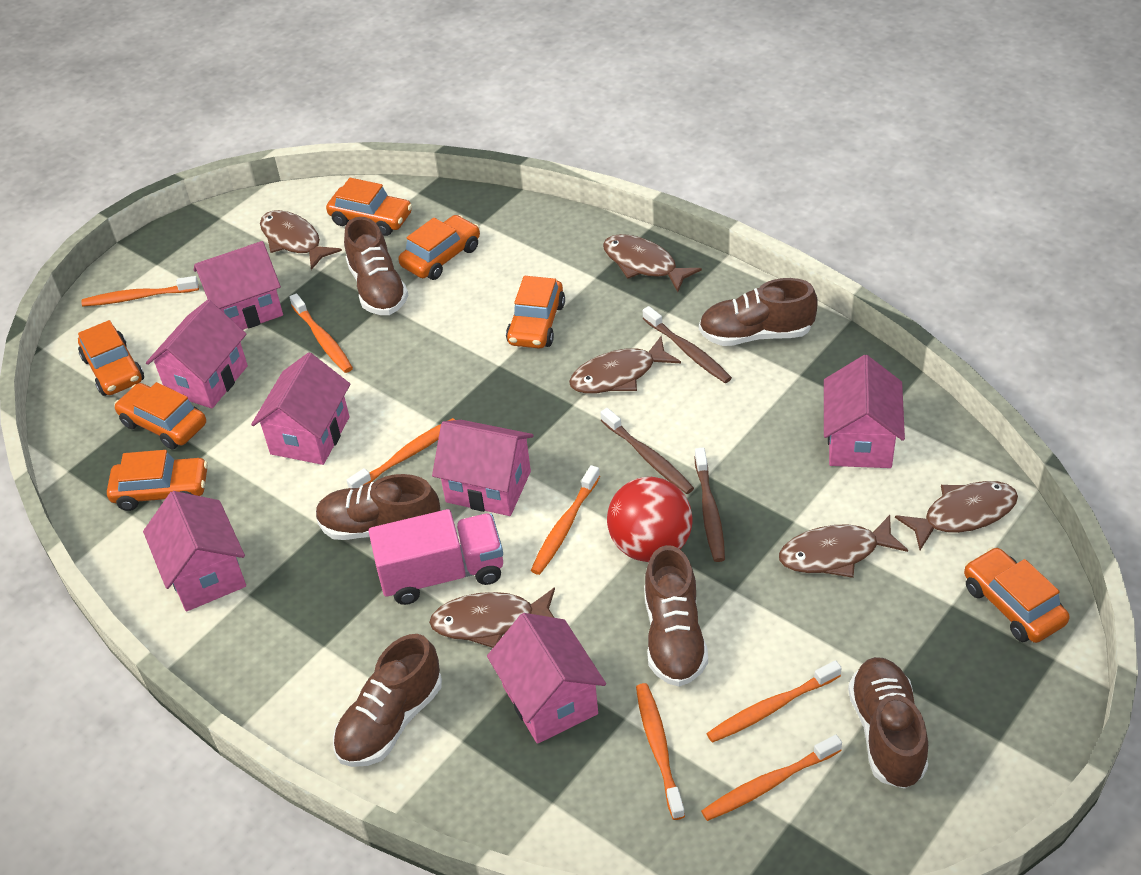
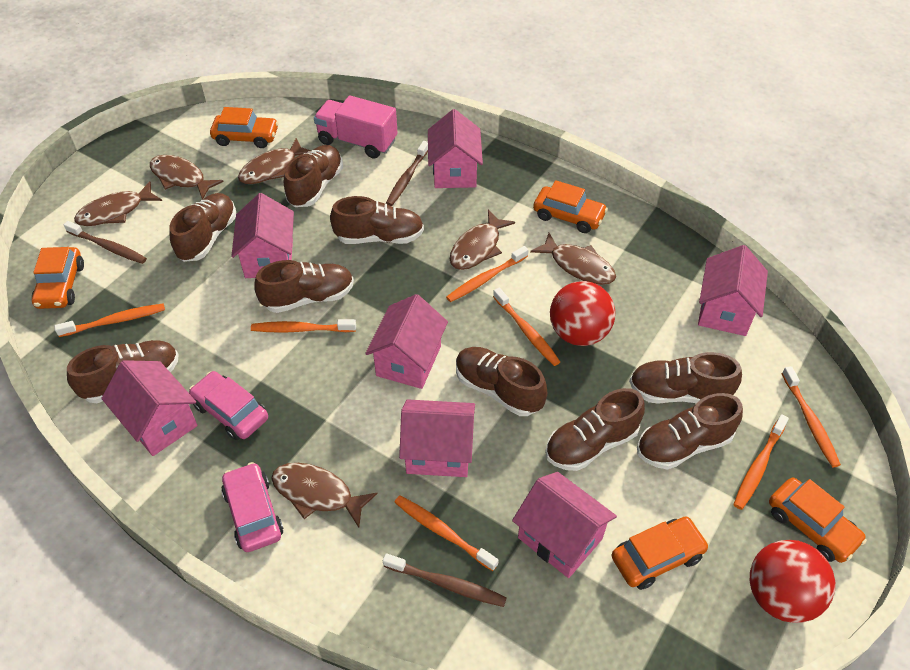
brown shoe: [316,474,440,540] [333,634,442,767] [344,217,409,315] [644,545,708,686] [699,278,818,346] [848,657,928,789] = 6 -> [67,340,179,403] [169,193,236,262] [254,260,354,313] [284,145,343,207] [330,196,424,244] [456,347,547,416] [545,388,645,471] [629,352,742,404] [637,393,743,470] = 9
orange car: [78,320,144,396] [107,450,208,511] [114,382,206,449] [326,178,412,236] [399,215,480,280] [506,276,565,349] [964,547,1070,643] = 7 -> [32,247,84,309] [210,107,278,148] [533,180,608,233] [612,516,709,590] [769,477,867,563] = 5
pink car: none = 0 -> [189,371,268,440] [221,462,284,552] = 2
red ball: [607,477,693,562] = 1 -> [550,281,615,346] [750,540,835,623] = 2

